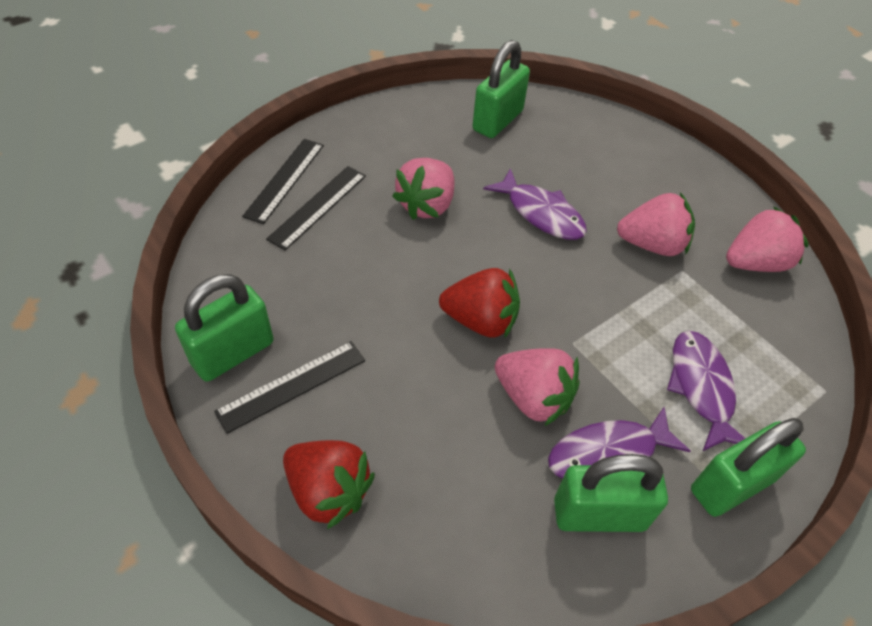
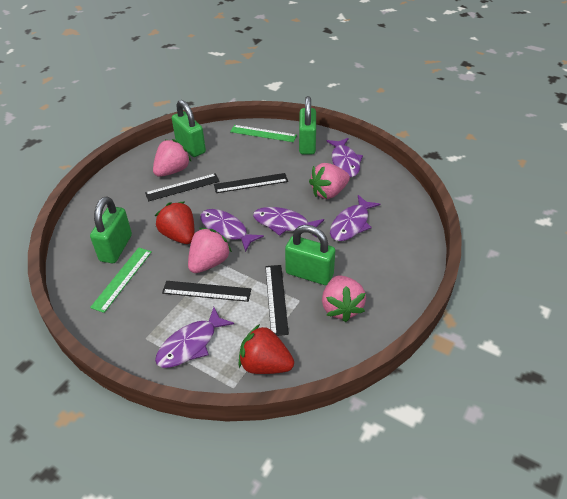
black ruler: [214,341,365,434] [242,139,324,224] [266,166,366,250] = 3 -> [145,173,220,201] [162,281,251,302] [214,173,288,193] [265,265,289,336] = 4
green ruler: none = 0 -> [90,247,152,313] [230,125,297,142] = 2
purple fish: [483,168,587,240] [548,407,691,478] [667,331,746,451] = 3 -> [155,307,234,368] [200,209,264,252] [253,207,324,238] [326,138,363,177] [330,195,380,241] = 5

